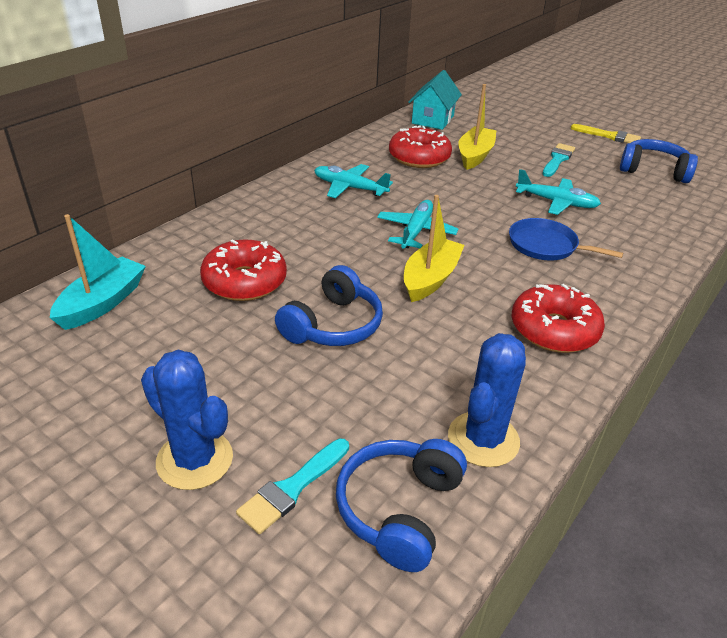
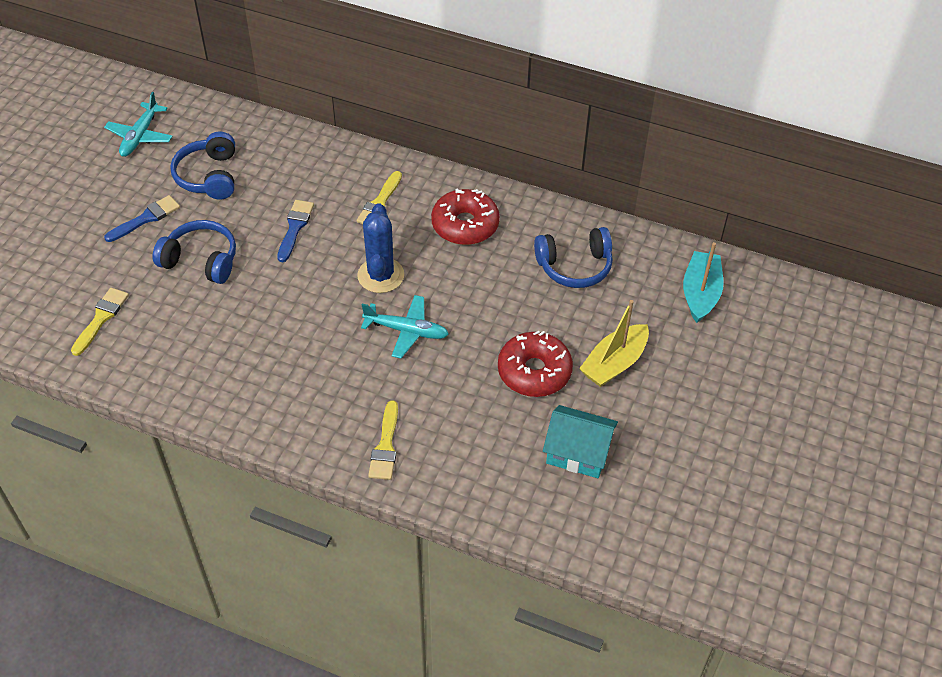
blue brush: none = 0 -> [104,195,180,242] [277,200,314,262] = 2
blue cactus: [141,350,233,490] [448,333,526,467] = 2 -> [357,203,404,293] = 1
blue pan: [509,218,623,261] = 1 -> none = 0
red donut: [200,239,287,301] [389,125,452,168] [512,284,605,353] = 3 -> [431,189,500,245] [498,331,573,397] = 2
turquoise brush: [236,439,349,534] [542,143,575,177] = 2 -> none = 0
turquoise plane: [314,164,393,198] [377,200,458,249] [516,169,601,215] = 3 -> [104,92,173,157] [361,295,449,358] = 2
yellow boat: [404,195,464,302] [458,84,496,170] = 2 -> [579,300,649,387] = 1
yellow brush: [571,124,641,143] = 1 -> [71,288,129,356] [357,171,402,224] [368,400,398,480] = 3

